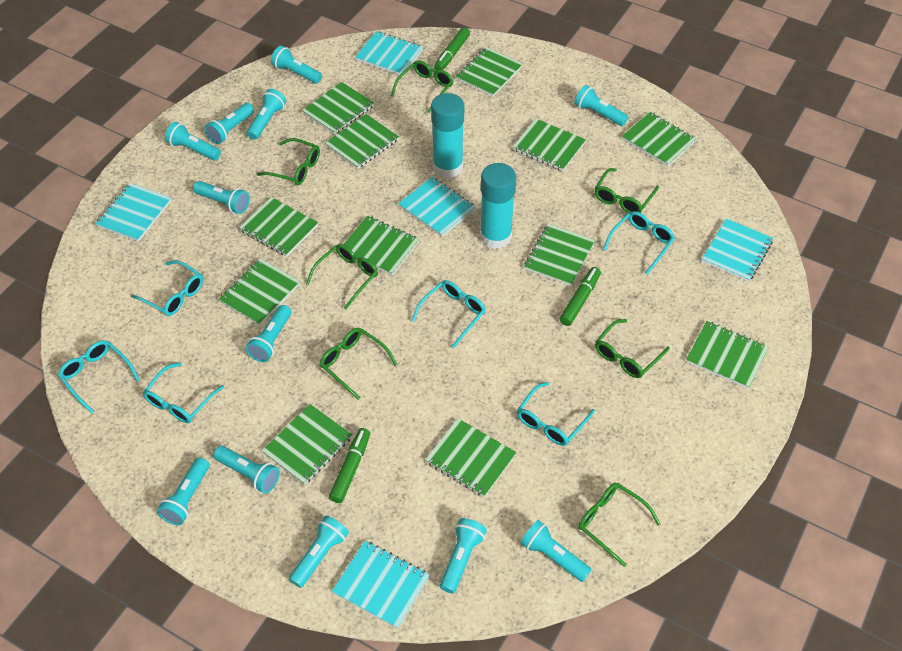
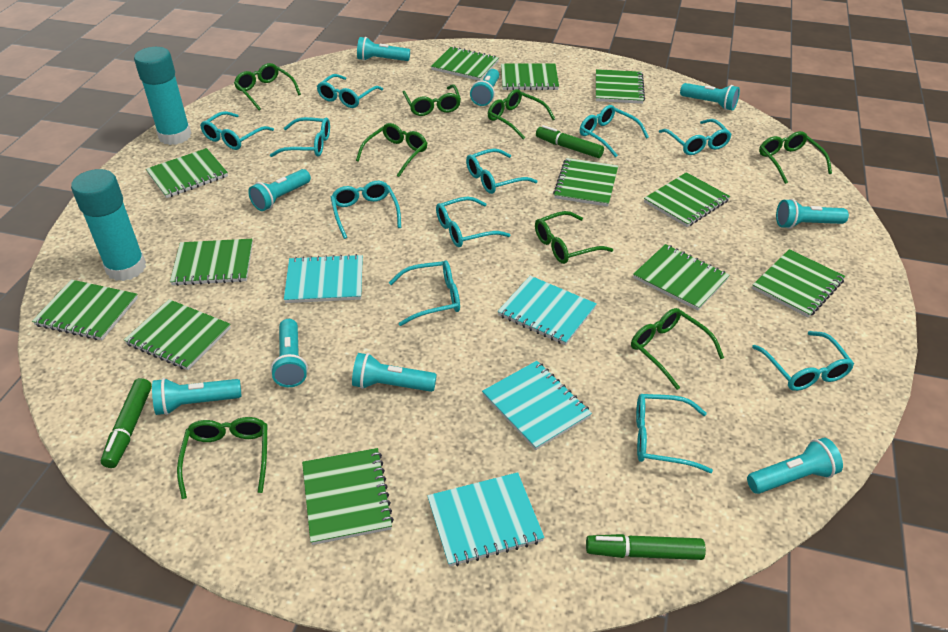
green glasses: [257,138,320,185] [306,244,378,309] [319,328,398,400] [391,60,453,113] [578,482,661,567] [595,168,659,213] [595,319,670,378] = 7 -> [177,417,267,499] [234,63,301,110] [356,123,427,177] [402,84,461,116] [488,89,555,140] [535,211,613,264] [631,308,724,390] [759,131,832,184] = 8
turquoise flashlight: [157,457,209,525] [165,122,221,160] [193,181,250,214] [205,103,254,144] [213,446,280,494] [245,305,291,362] [247,89,286,140] [271,46,322,84] [289,516,349,588] [440,518,487,594] [521,520,592,582] [574,85,628,126] = 12 -> [152,378,242,415] [248,169,311,211] [271,319,308,387] [352,353,437,392] [357,37,410,61] [470,69,499,106] [680,83,740,111] [747,438,843,494] [776,199,849,229] = 9
turquoise glasses: [58,340,140,413] [131,260,203,316] [143,362,224,423] [411,280,486,349] [517,382,595,446] [603,211,675,274] = 6 -> [200,111,274,150] [270,117,330,157] [317,74,383,108] [331,181,401,239] [389,260,460,326] [436,197,510,247] [466,148,537,194] [580,105,649,158] [636,394,713,473] [659,119,732,155] [752,331,854,391] = 11
turquoise notebook: [96,183,172,242] [332,541,429,629] [355,31,423,75] [398,177,476,237] [702,218,773,282] = 5 -> [284,254,363,303] [427,472,545,567] [482,361,592,450] [498,276,597,345] = 4

